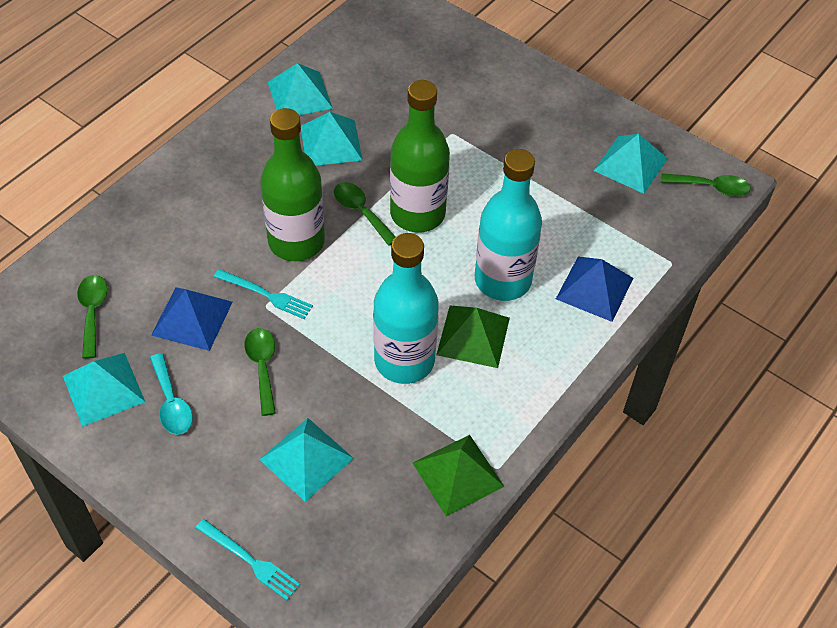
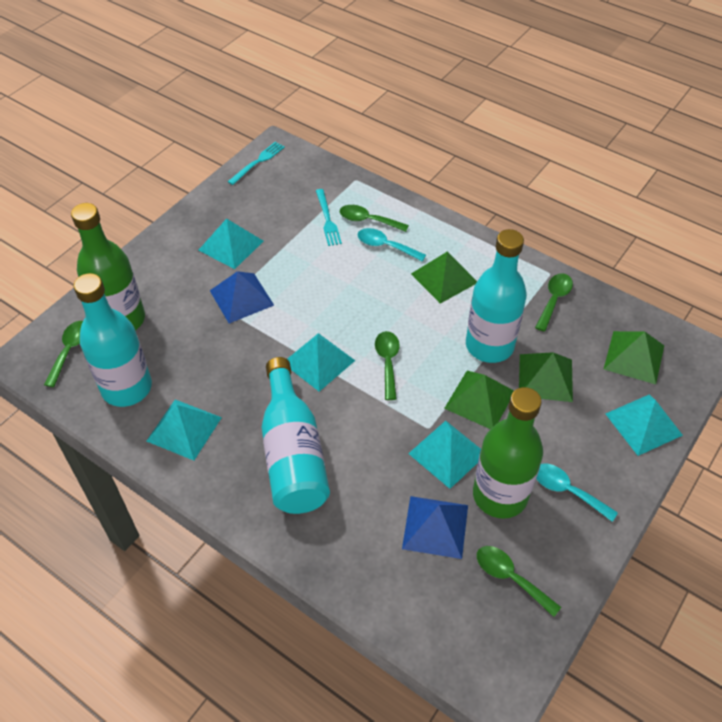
green pyramid: [413,435,504,516] [436,306,510,368] = 2 -> [411,252,477,304] [444,371,514,429] [519,352,573,402] [604,331,664,384] = 4
green spoon: [77,275,108,359] [244,328,276,416] [334,182,396,246] [661,173,751,197] = 4 -> [44,321,83,387] [340,205,409,232] [375,331,400,400] [477,546,561,617] [535,273,573,332] = 5
turquoise bottle: [373,233,439,384] [475,149,542,301] = 2 -> [73,273,152,407] [261,357,330,514] [466,229,527,363] = 3
turquoise spoon: [150,353,193,435] = 1 -> [357,228,426,262] [536,464,618,522] = 2

